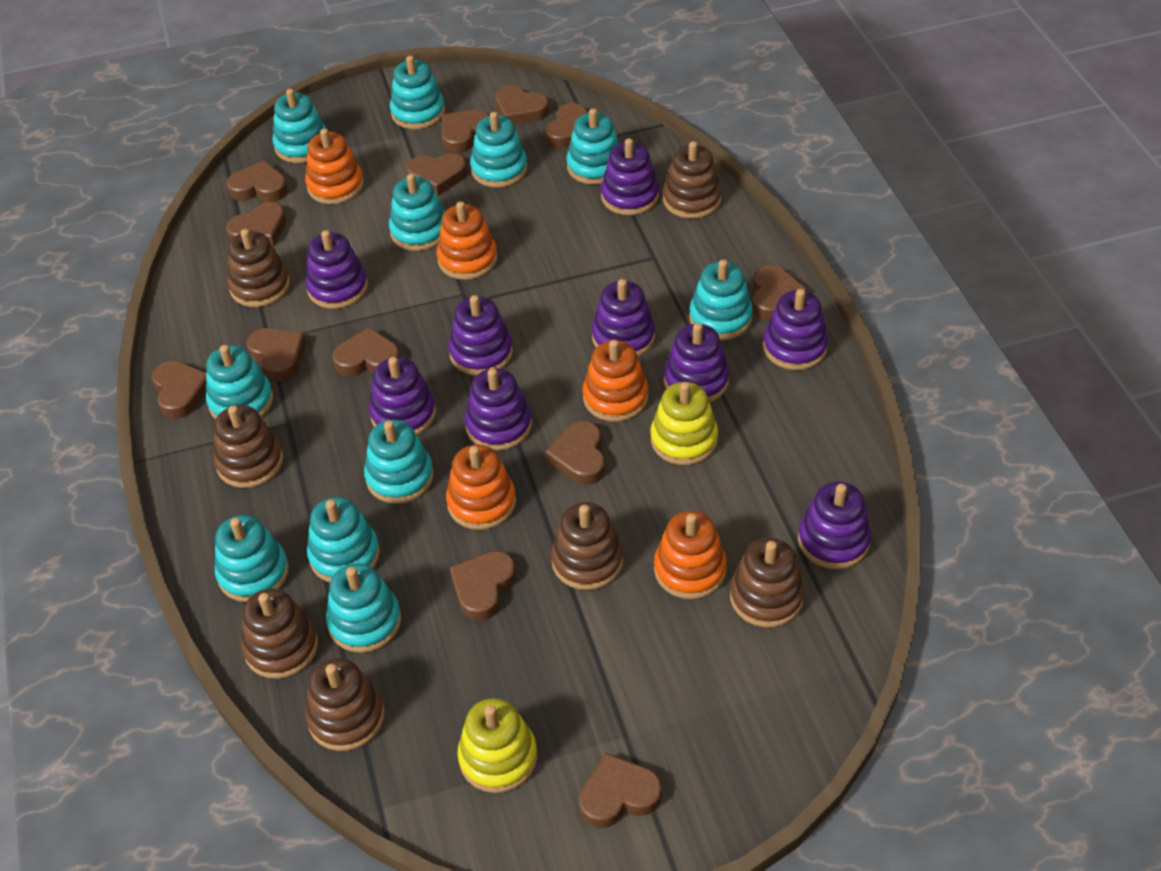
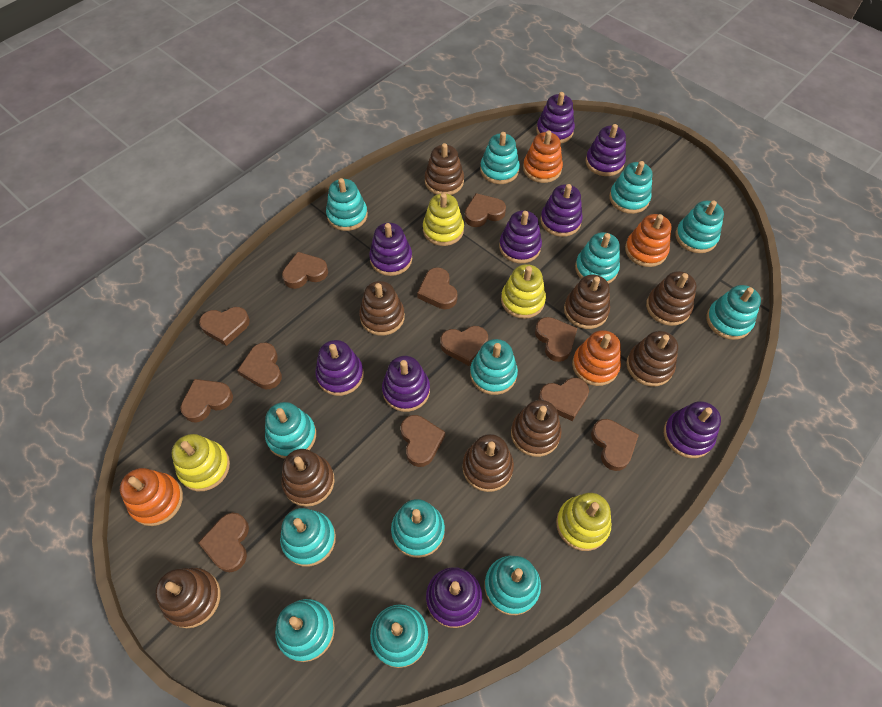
brown heart: [152,361,207,419] [226,160,288,202] [226,202,286,246] [246,328,306,381] [332,327,400,376] [406,153,467,196] [442,110,489,153] [450,551,516,621] [495,85,549,125] [545,103,588,148] [545,421,605,485] [579,753,662,828] [752,265,807,321] = 13 -> [180,379,233,422] [198,513,249,572] [199,307,250,346] [237,342,282,389] [282,252,328,289] [401,415,445,467] [417,267,458,309] [440,326,488,366] [465,193,506,227] [535,317,578,362] [538,378,589,421] [591,419,639,471] = 12
brown stacking toy: [213,405,283,488] [227,229,290,307] [241,589,318,679] [305,658,385,751] [551,502,623,590] [663,141,722,219] [730,538,805,627] = 7 -> [155,568,221,628] [281,449,335,507] [359,281,405,336] [425,143,464,195] [462,434,514,492] [511,400,562,457] [564,275,610,329] [626,331,678,386] [646,271,697,326] = 9
orange stacking toy: [305,128,364,204] [436,201,497,280] [446,445,516,530] [583,340,648,422] [654,511,727,599] = 5 -> [120,468,183,526] [523,130,563,183] [572,330,621,386] [625,214,671,267] = 4
turquoise stacking toy: [206,345,273,419] [215,515,289,602] [272,89,326,163] [307,497,380,582] [326,563,401,653] [364,420,434,504] [389,174,445,251] [390,56,445,129] [470,112,528,188] [566,109,620,185] [689,260,753,340] = 11 -> [265,402,316,459] [275,599,335,662] [280,508,336,567] [326,178,368,231] [370,604,428,668] [391,499,445,558] [470,339,518,395] [480,132,520,184] [485,556,541,615] [575,232,620,284] [609,161,653,214] [676,200,724,253] [707,285,761,340] = 13
yellow stacking toy: [457,698,537,793] [650,382,718,465] = 2 -> [171,434,230,491] [423,193,464,246] [501,264,546,319] [556,493,611,551] = 4

